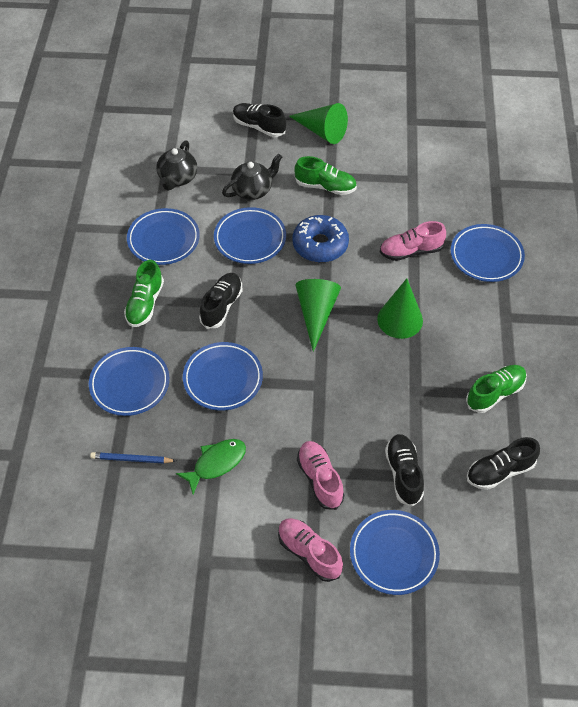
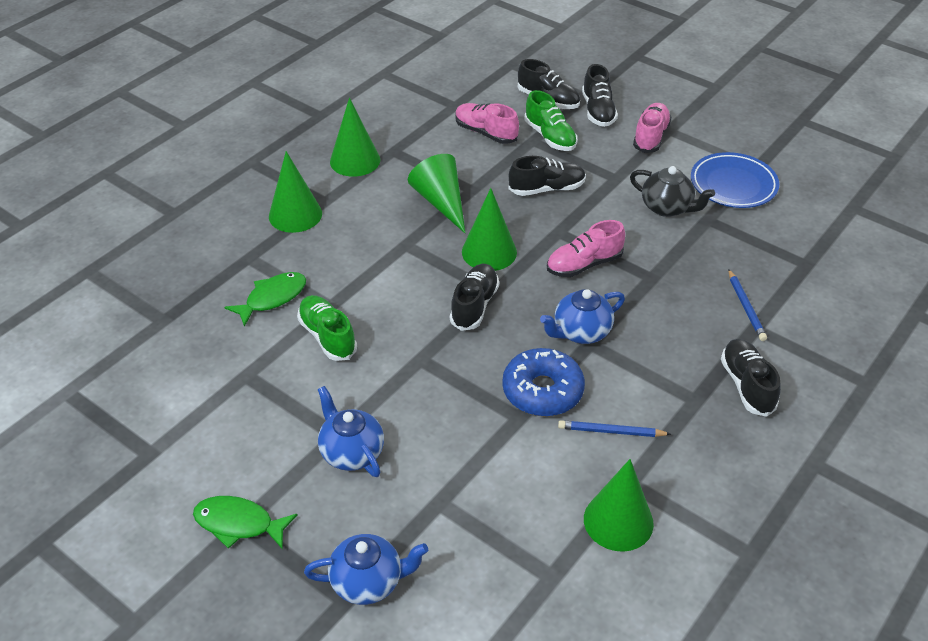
black shoe: [199,273,243,329] [233,103,286,137] [385,434,424,506] [467,437,540,490] = 4 -> [450,264,499,331] [509,156,586,196] [518,59,580,109] [582,64,618,127] [721,339,781,417] = 5
black teapot: [156,141,197,191] [222,154,282,200] = 2 -> [630,166,715,217] = 1
blue pencil: [90,452,176,464] = 1 -> [558,420,671,437] [728,269,767,341] = 2
blue plate: [89,347,169,416] [127,208,200,265] [183,342,263,411] [214,207,286,264] [350,510,440,595] [451,224,525,282] = 6 -> [691,152,779,208] = 1
blue teapot: none = 0 -> [304,534,428,605] [318,386,384,477] [540,289,625,344] = 3
green cone: [289,103,348,144] [295,279,341,352] [377,279,423,339] = 3 -> [269,151,322,233] [330,98,380,177] [408,154,465,233] [462,188,517,271] [584,459,654,552] = 5
green fish: [176,439,246,494] = 1 -> [193,496,297,550] [225,272,306,327] = 2
green shoe: [124,260,164,327] [295,156,357,195] [466,365,527,413] = 3 -> [297,295,357,361] [524,90,577,151] = 2

